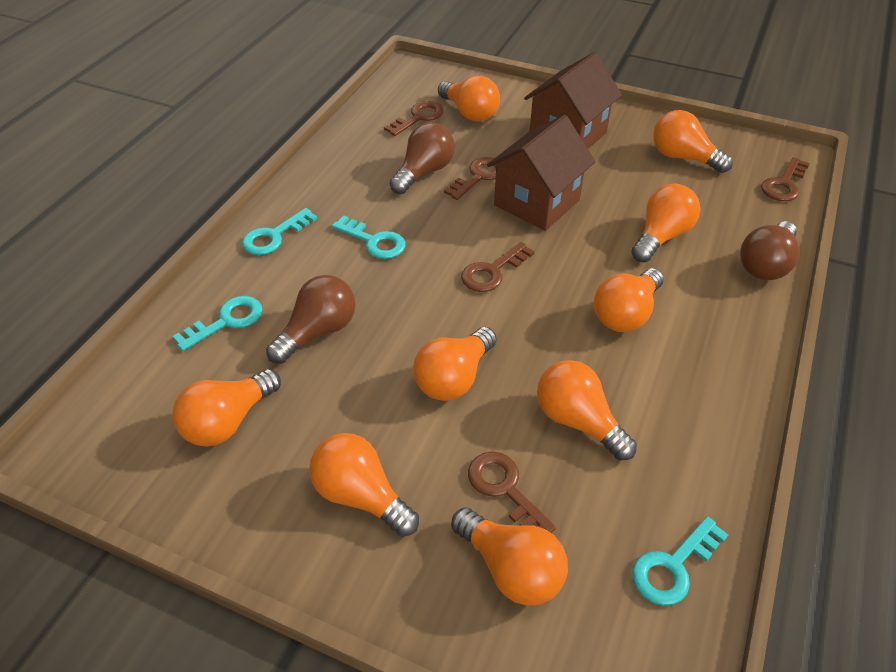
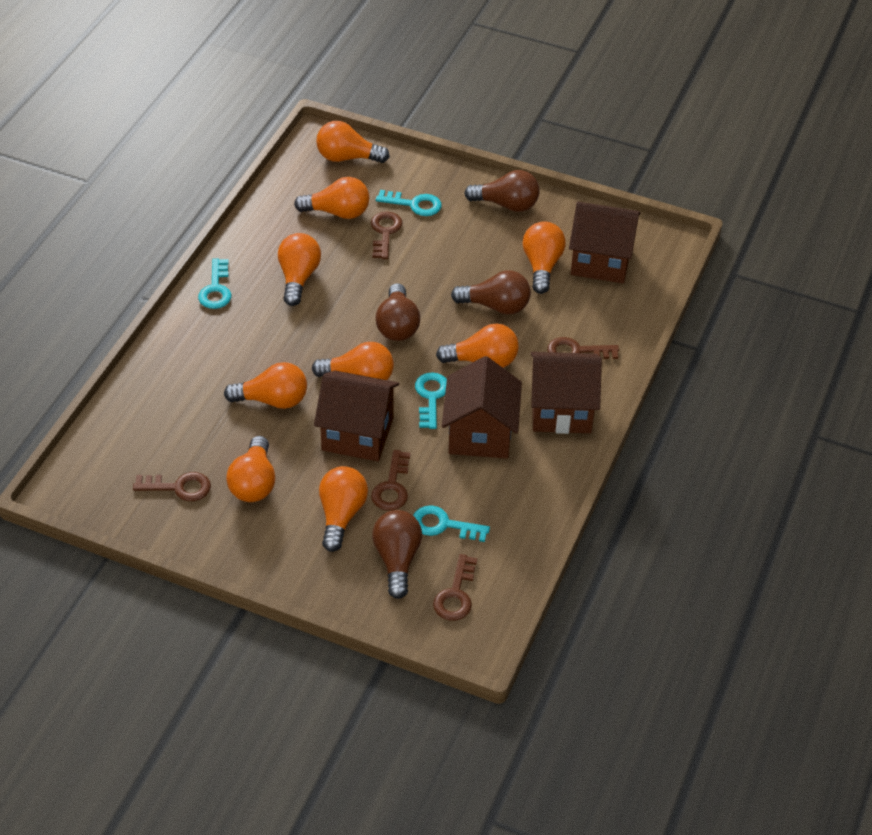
brown house: [487,115,596,231] [524,52,622,149] = 2 -> [314,371,399,461] [442,356,522,459] [531,352,602,434] [569,202,640,283] = 4
brown light bulb: [266,275,356,364] [390,122,455,194] [740,221,800,280] = 3 -> [372,510,422,599] [376,283,420,341] [451,271,531,315] [464,170,540,212] = 4

